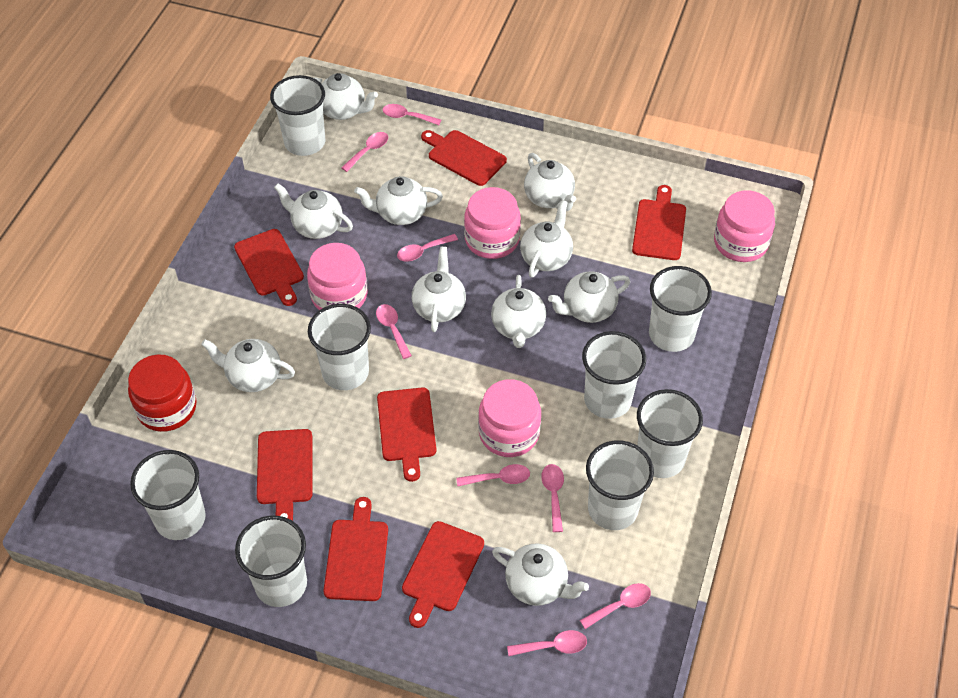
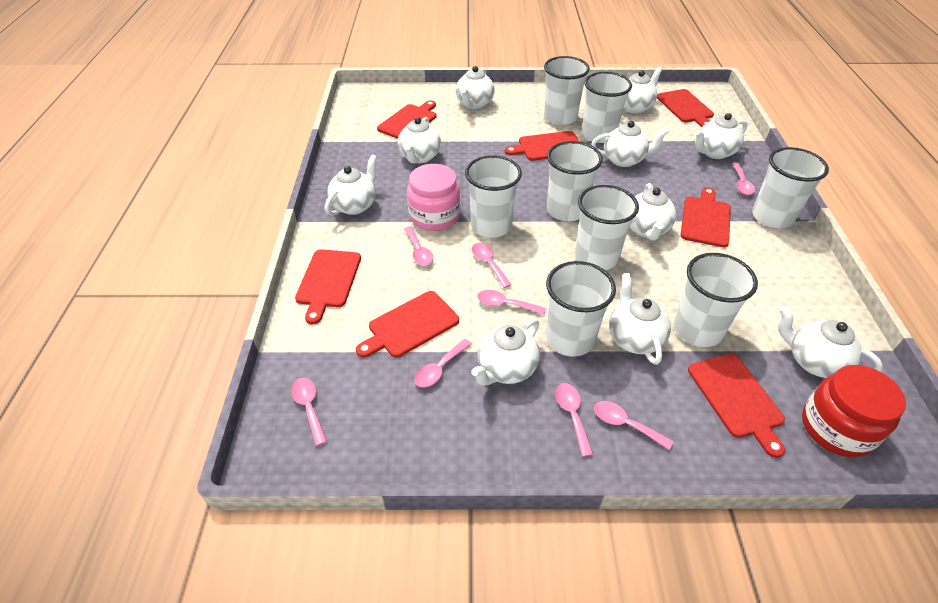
pink jar: [307,243,367,310] [464,187,521,259] [478,379,541,457] [714,190,775,262] = 4 -> [407,164,460,231] = 1

